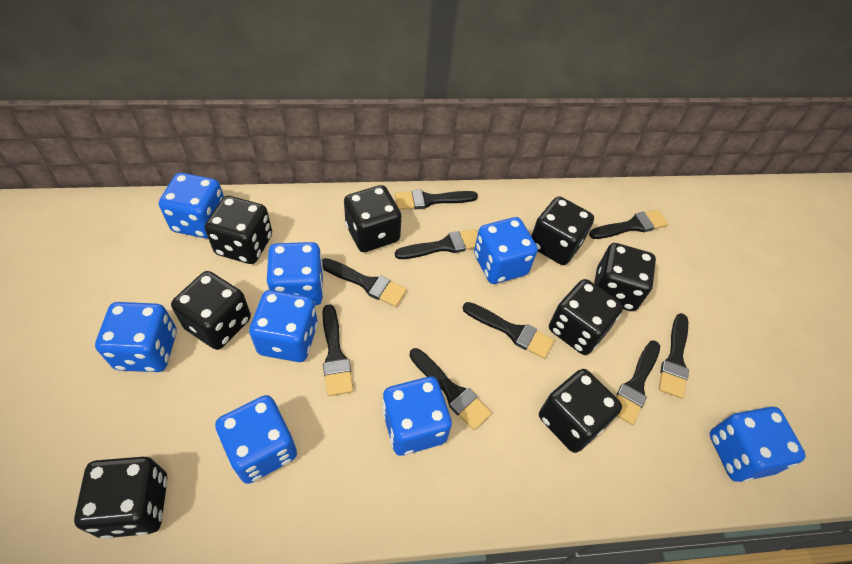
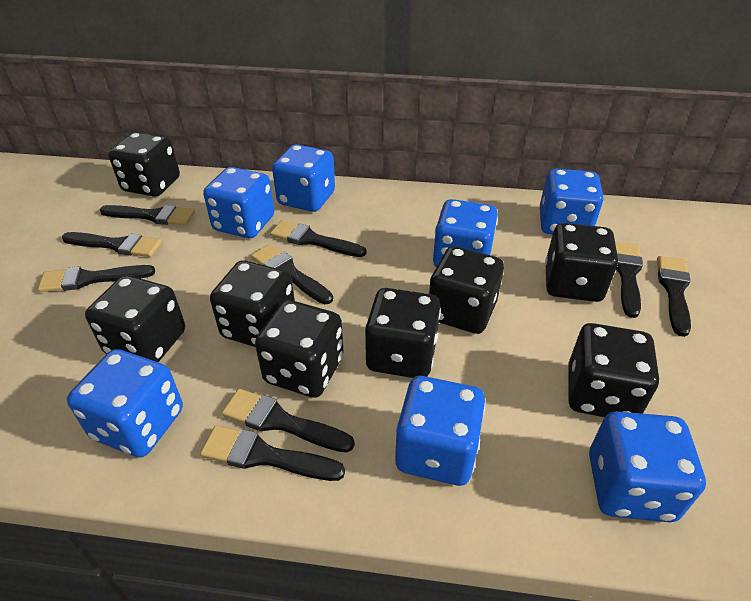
blue dice: [95,302,177,372] [159,173,224,238] [215,395,297,484] [249,290,318,362] [267,242,323,306] [382,377,452,456] [474,217,538,284] [710,407,806,482] = 8 -> [67,349,183,457] [203,167,274,238] [272,144,335,212] [395,376,485,486] [433,199,498,267] [540,168,603,234] [589,411,706,522] = 7

